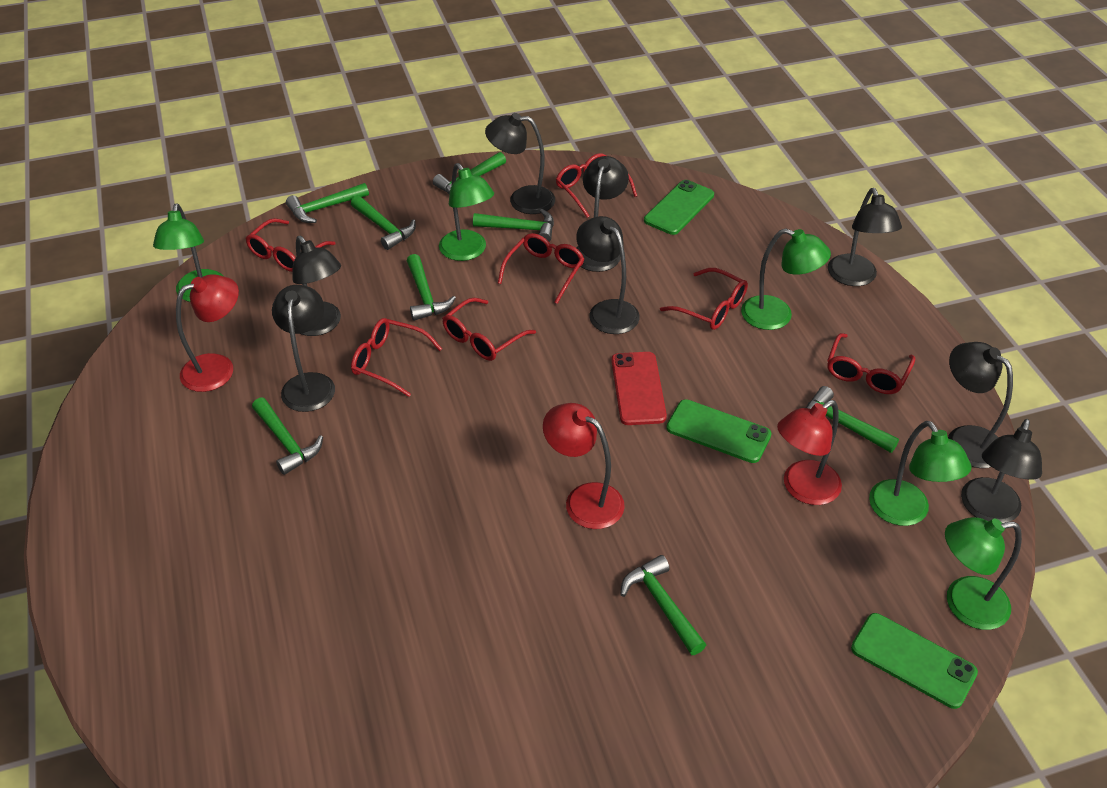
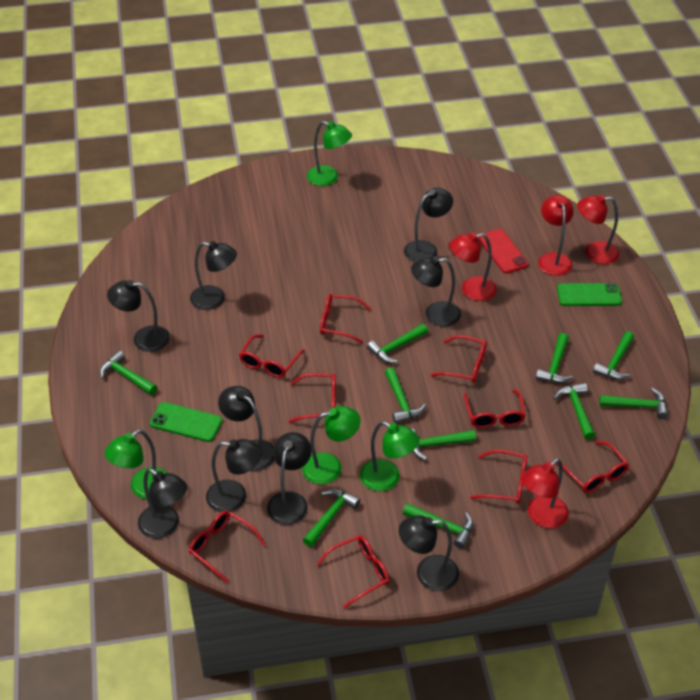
black lamp: [272,285,335,412] [292,236,341,336] [485,113,555,214] [576,156,629,272] [576,216,640,334] [828,188,902,286] [948,342,1013,468] [961,419,1042,523] = 8 -> [107,280,170,352] [138,468,187,539] [190,241,237,310] [206,439,262,512] [218,386,274,471] [267,432,312,525] [399,515,459,591] [404,188,453,262] [411,256,461,327] = 9
green hammer: [252,398,323,475] [286,183,369,223] [351,195,416,250] [407,254,456,321] [433,152,506,194] [473,209,554,242] [620,555,706,655] [806,386,899,453] = 8 -> [100,350,157,395] [303,489,360,547] [367,324,428,363] [385,367,426,423] [403,503,473,549] [411,429,476,460] [536,333,573,383] [554,383,595,440] [593,331,634,380] [599,388,668,419] = 10
green lamp: [153,203,223,302] [439,163,494,261] [741,228,831,330] [869,421,972,526] [945,517,1022,630] = 5 -> [105,430,167,499] [302,406,361,484] [307,121,352,186] [360,421,419,491] = 4
green phone: [644,180,714,235] [666,399,772,463] [851,613,978,709] = 3 -> [150,402,222,442] [557,283,622,306] = 2
red glasses: [245,218,336,272] [351,318,442,397] [442,298,536,361] [498,233,584,304] [556,153,637,218] [660,268,748,330] [827,333,915,394] = 7 -> [189,511,266,583] [239,334,305,378] [288,373,336,423] [316,535,389,608] [320,294,371,343] [431,335,487,383] [464,389,526,428] [470,449,527,504] [556,441,629,493] = 9
red lamp: [176,274,239,392] [543,403,625,529] [777,400,842,505] = 3 -> [449,232,497,301] [521,458,569,528] [538,195,574,276] [577,194,619,264] = 4

